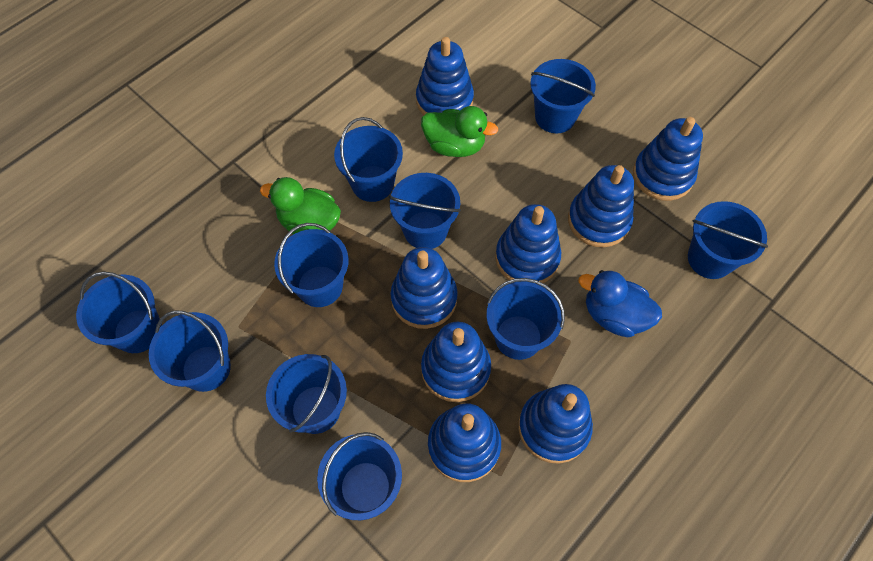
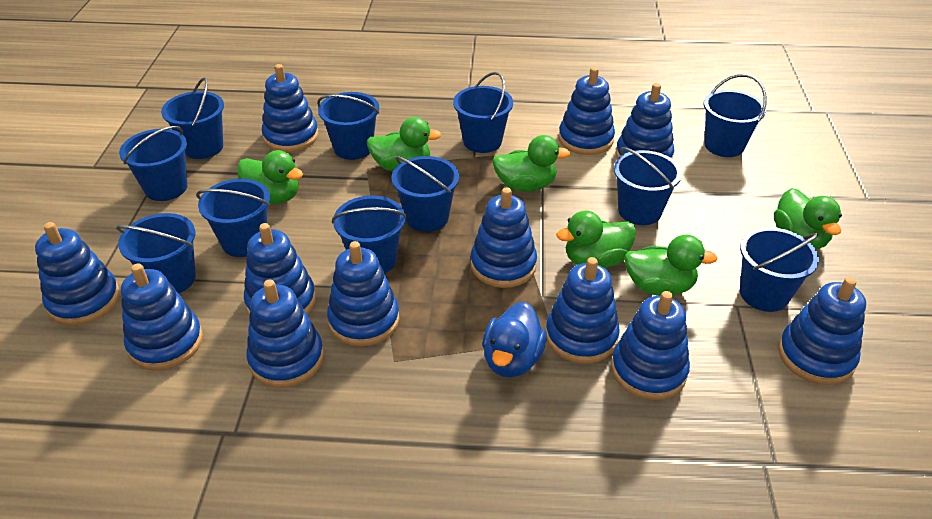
blue bucket: [76,272,162,353] [149,311,231,392] [266,354,347,434] [274,223,349,307] [317,432,402,520] [334,117,403,202] [389,173,461,249] [486,278,565,360] [530,59,596,133] [688,201,768,279] = 10 -> [116,213,196,294] [119,126,188,201] [161,77,224,159] [196,179,270,257] [317,92,380,160] [332,196,407,274] [391,156,459,232] [453,72,513,153] [614,147,682,225] [704,74,767,157] [740,227,819,312] = 11
blue stacking toy: [391,247,458,329] [416,37,474,115] [421,322,491,402] [428,403,501,482] [495,204,561,283] [519,384,593,464] [568,165,634,248] [633,117,703,201] = 8 -> [35,222,120,326] [121,264,203,370] [244,223,316,315] [246,280,324,388] [262,64,319,152] [327,241,399,346] [471,187,537,288] [545,257,620,364] [559,67,615,155] [611,291,690,400] [616,83,674,159] [778,277,866,385] = 12
green duck: [260,177,341,234] [421,106,498,157] = 2 -> [237,150,303,204] [367,117,442,171] [492,135,571,192] [556,211,636,268] [624,235,718,296] [774,188,842,249] = 6

